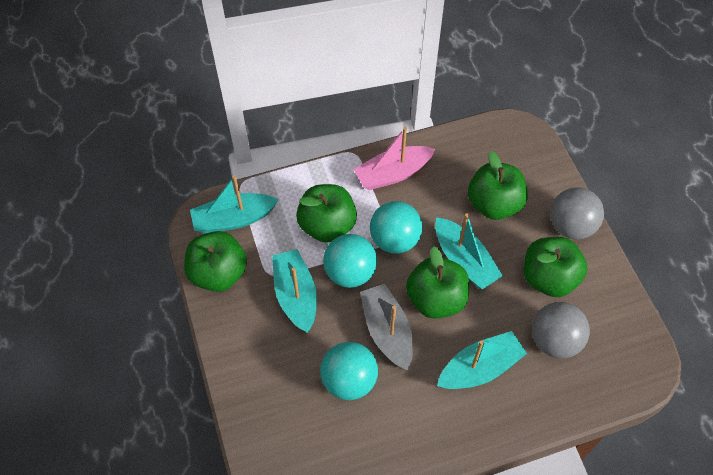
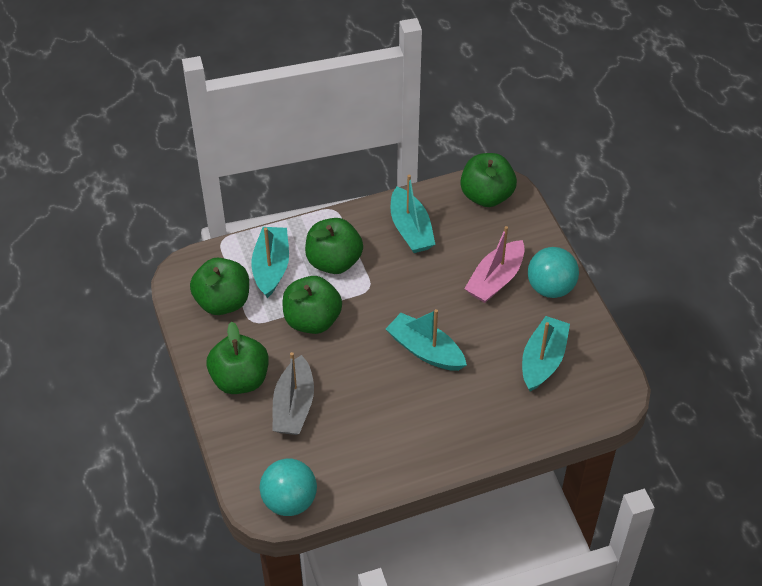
grey ball: [532,302,590,359] [550,187,604,240] = 2 -> none = 0
turquoise ball: [320,342,378,400] [323,234,377,288] [370,201,422,253] = 3 -> [260,459,317,516] [528,247,579,298] = 2

